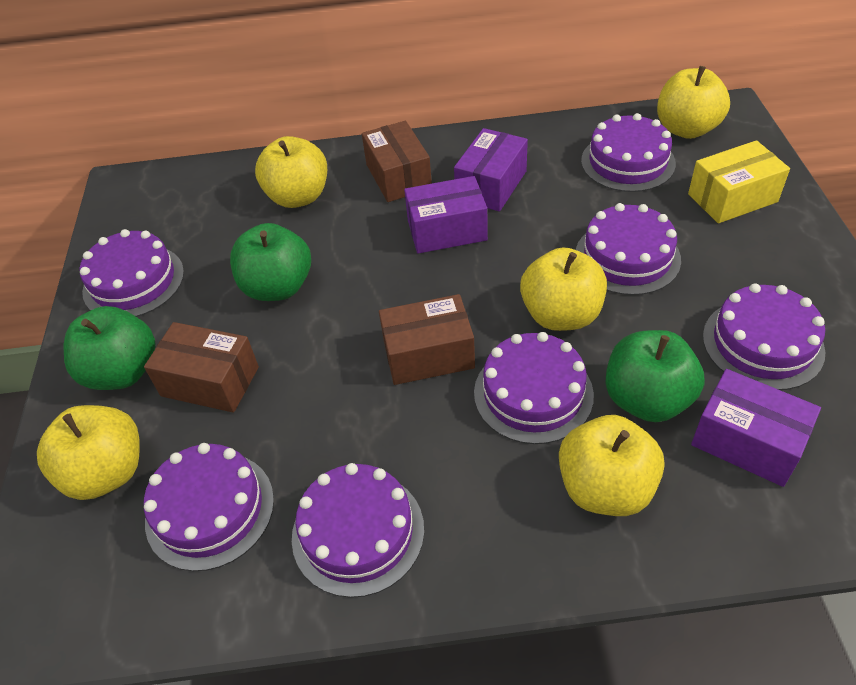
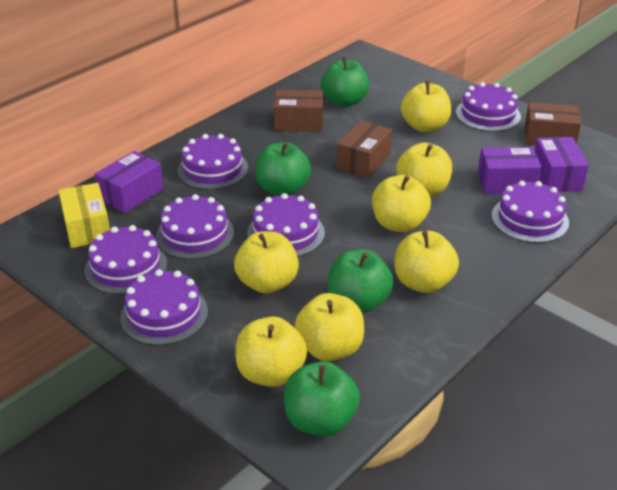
green apple: [64,306,155,390] [230,223,311,301] [605,330,705,422] = 3 -> [255,142,311,196] [284,361,360,436] [321,57,369,107] [328,249,394,313] = 4
yellow apple: [37,405,140,500] [255,136,327,208] [520,247,607,331] [559,415,665,516] [657,66,730,139] = 5 -> [234,231,299,294] [236,316,307,387] [295,293,364,361] [372,175,431,232] [395,231,459,293] [396,142,452,197] [401,81,451,132] = 7

